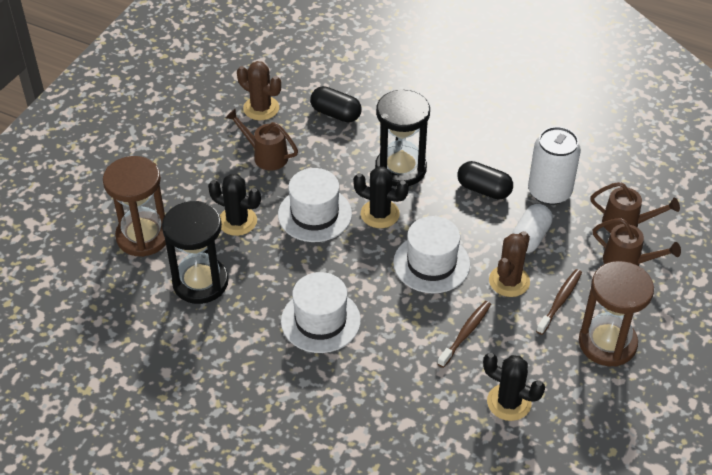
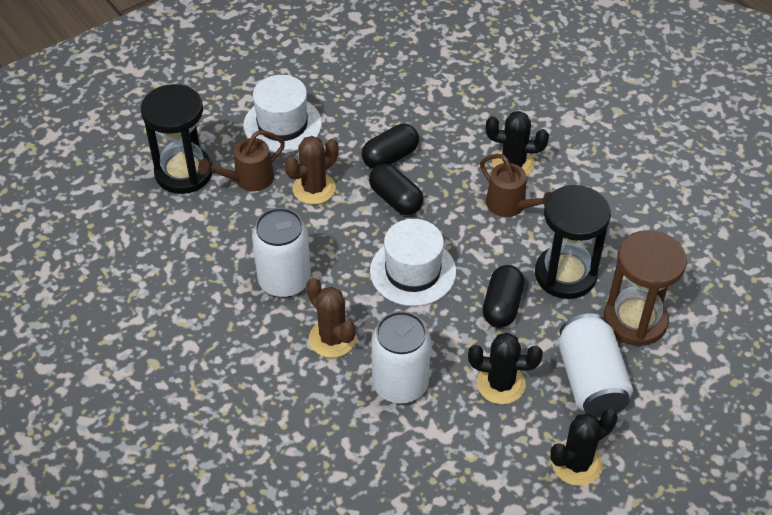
black capsule: [310,86,362,123] [457,161,513,199] = 2 -> [362,124,419,169] [369,164,423,215] [483,265,524,328] = 3
brown hourglass: [103,156,166,257] [579,261,654,367] = 2 -> [604,230,687,346] = 1
brown toothbrush: [437,301,491,368] [536,269,582,335] = 2 -> none = 0
brown watering can: [225,109,298,171] [590,182,680,233] [593,218,681,266] = 3 -> [198,130,285,191] [480,154,552,217] = 2
white can: [528,127,581,205] = 1 -> [252,208,311,298] [371,311,431,403] [558,313,633,418] = 3
white capsule: [512,204,553,253] = 1 -> none = 0
white hat: [278,168,352,242] [281,272,361,353] [393,216,470,294] = 3 -> [243,75,322,153] [370,219,456,306] = 2

